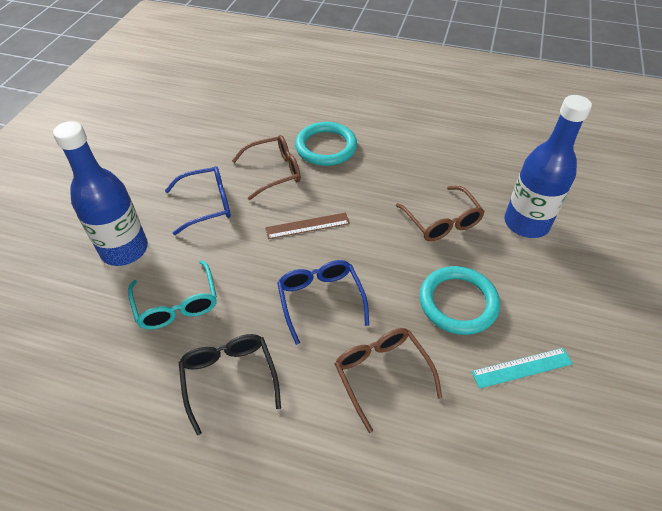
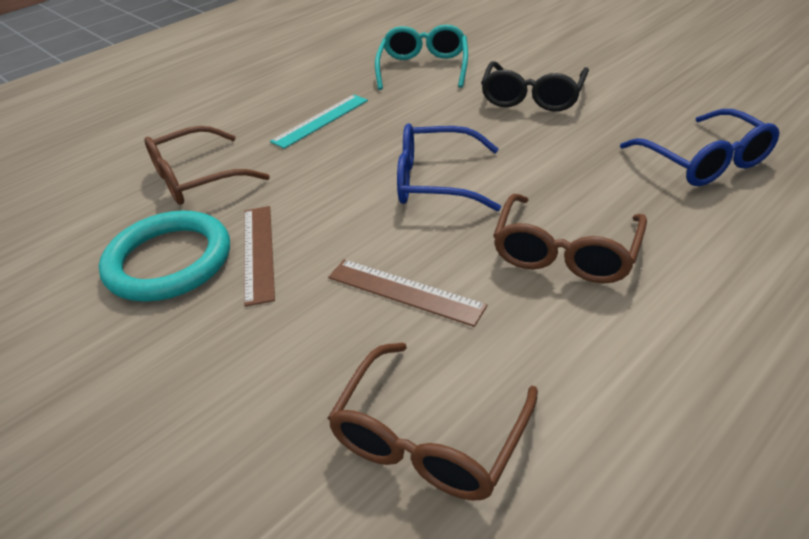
blue bottle: [53,121,148,266] [504,95,592,238] = 2 -> none = 0
brown ruler: [265,213,350,239] = 1 -> [244,206,275,307] [328,259,487,327] = 2
turquoise ring: [295,122,357,166] [420,266,500,335] = 2 -> [99,211,230,302] = 1

